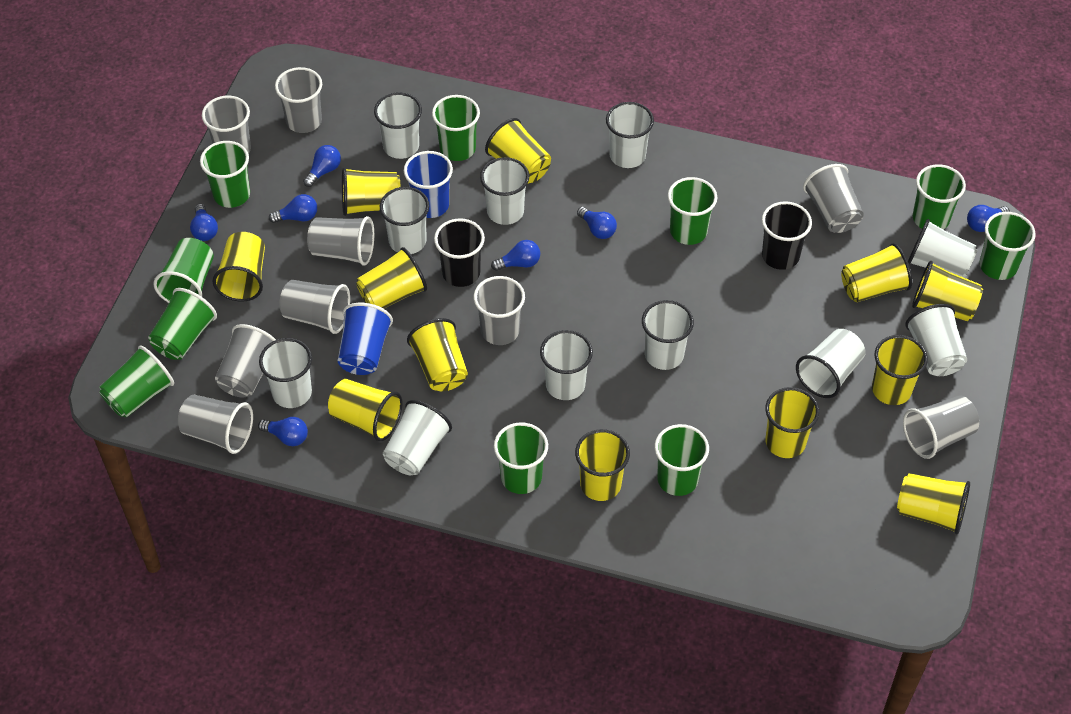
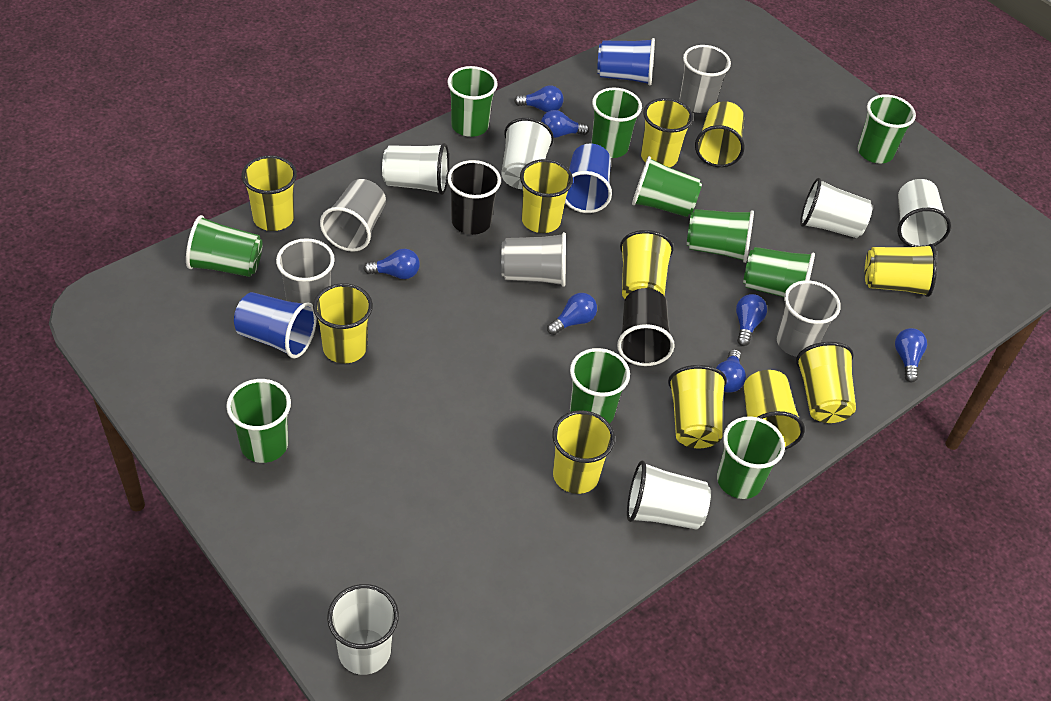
blue cup: [337,303,393,375] [404,151,453,218] = 2 -> [234,292,317,359] [565,144,612,213] [597,38,655,86] = 3
grey cup: [178,395,253,454] [202,96,251,154] [215,324,276,398] [275,67,322,133] [279,280,350,334] [307,216,374,266] [474,276,525,345] [803,164,864,233] [903,395,979,459] = 9 -> [276,238,335,305] [320,179,386,252] [501,232,566,287] [680,45,731,113] [776,280,841,357] = 5
white cup: [259,338,312,408] [374,93,422,159] [380,187,429,254] [383,400,452,475] [480,157,529,225] [540,330,593,400] [606,102,654,168] [642,300,694,370] [796,329,865,398] [905,304,967,376] [908,219,978,278] = 11 -> [327,584,399,675] [382,143,449,195] [501,118,554,189] [627,460,711,530] [800,178,873,238] [897,179,951,247] = 6
yellow cup: [212,232,265,302] [328,379,403,441] [342,167,401,216] [356,247,427,309] [407,318,468,391] [485,118,551,184] [575,429,630,501] [765,387,819,458] [841,243,912,302] [872,335,928,405] [897,473,970,534] [912,261,983,321] = 12 -> [241,155,297,231] [313,283,373,363] [520,159,573,233] [552,410,615,494] [620,230,674,299] [641,98,693,167] [668,365,727,448] [695,101,744,167] [744,370,805,450] [796,342,856,423] [865,244,937,297] = 11

